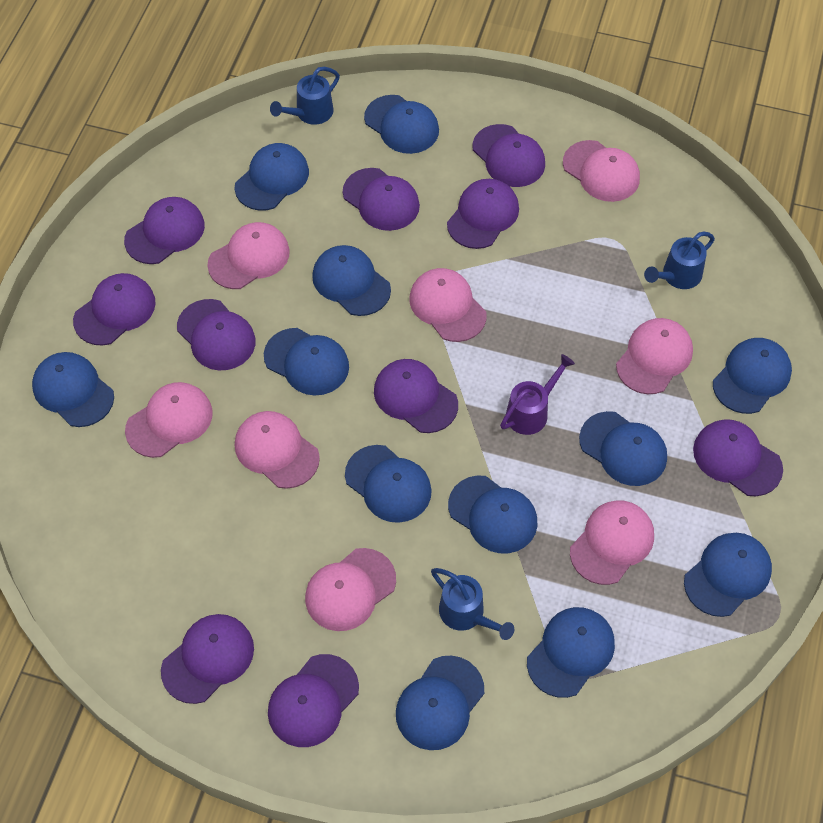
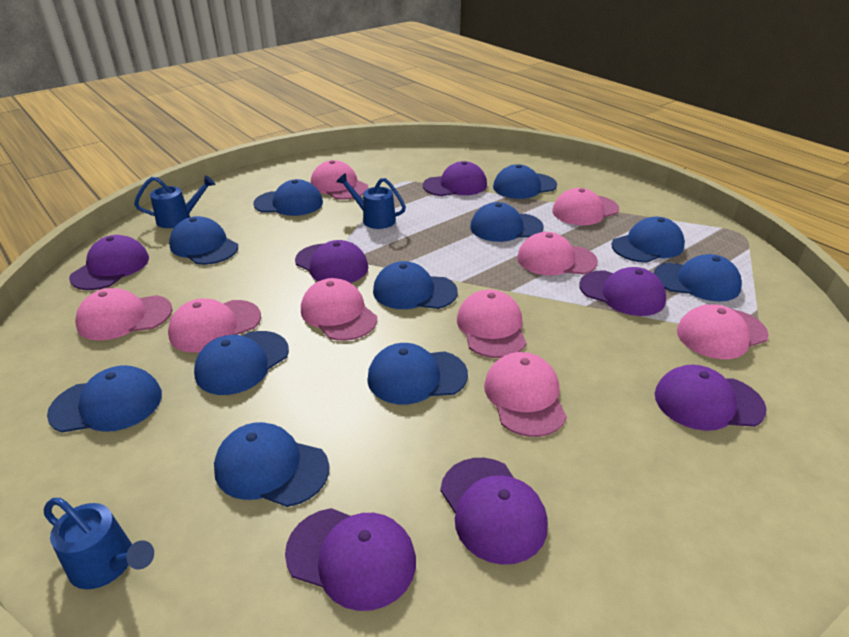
blue cap: [32,352,114,427] [234,143,309,211] [264,328,349,396] [312,245,391,316] [345,445,432,523] [364,95,439,154] [396,656,484,750] [448,475,537,553] [527,607,615,698] [579,411,667,486] [684,533,772,617] [713,338,792,414] = 12 -> [47,365,162,433] [169,216,238,265] [194,331,289,395] [214,422,329,507] [253,179,323,216] [367,343,468,404] [373,261,458,309] [470,202,544,242] [493,164,557,199] [611,217,685,263] [654,254,742,301] = 11
pink cap: [125,382,213,458] [207,222,290,289] [235,411,320,489] [305,548,396,631] [409,268,487,342] [563,140,640,202] [570,500,654,585] [616,318,693,394] = 8 -> [75,288,172,341] [168,299,261,353] [301,278,377,341] [311,160,368,200] [457,290,526,358] [484,352,567,437] [517,232,598,275] [552,188,619,226] [677,304,769,359] = 9
purple cap: [73,273,156,346] [124,197,205,264] [161,614,254,704] [177,299,255,370] [268,654,359,747] [343,168,420,231] [374,359,458,433] [447,179,519,249] [473,124,545,187] [693,419,783,496] = 10 -> [69,235,149,290] [285,508,416,611] [295,240,368,283] [423,161,487,196] [440,458,548,565] [579,267,666,316] [655,365,767,431] = 7
purple watering can: [500,354,575,435] = 1 -> none = 0

